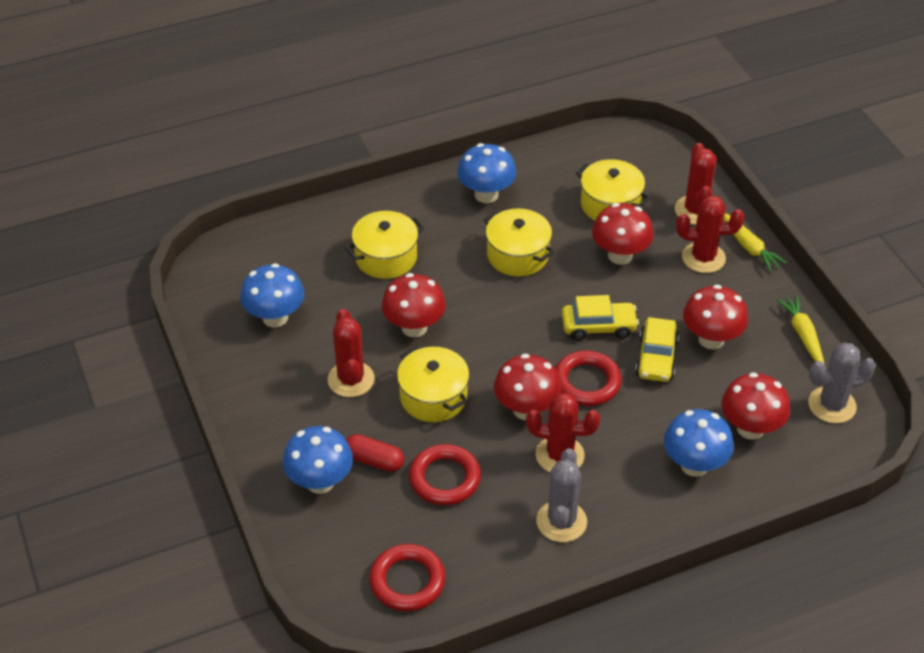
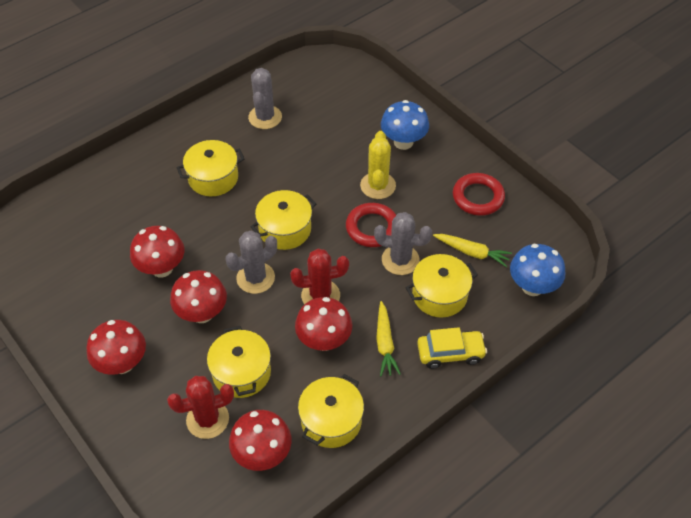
blue mushroom: [240,263,304,328] [283,426,353,494] [457,143,516,203] [664,409,734,477] = 4 -> [381,100,429,150] [510,244,565,296] = 2
grey cactus: [536,448,587,542] [808,343,876,423] = 2 -> [226,230,277,294] [248,68,282,129] [374,212,432,275] = 3
red cactus: [328,309,375,397] [526,393,600,472] [675,143,717,225] [676,195,744,273] = 4 -> [167,376,234,439] [290,249,349,304] = 2
red capsule: [346,434,404,472] = 1 -> none = 0
red ring: [369,544,446,611] [409,444,481,505] [555,350,622,406] = 3 -> [346,203,396,247] [453,173,505,216] = 2
yellow cactus: none = 0 -> [360,131,396,199] = 1
yellow car: [562,295,639,341] [635,317,679,382] = 2 -> [417,327,487,369] = 1
yellow pot: [345,211,424,279] [397,346,469,422] [484,208,554,277] [576,159,650,220] = 4 -> [177,140,244,196] [207,326,271,398] [251,190,316,250] [298,374,364,448] [406,254,478,318] = 5

